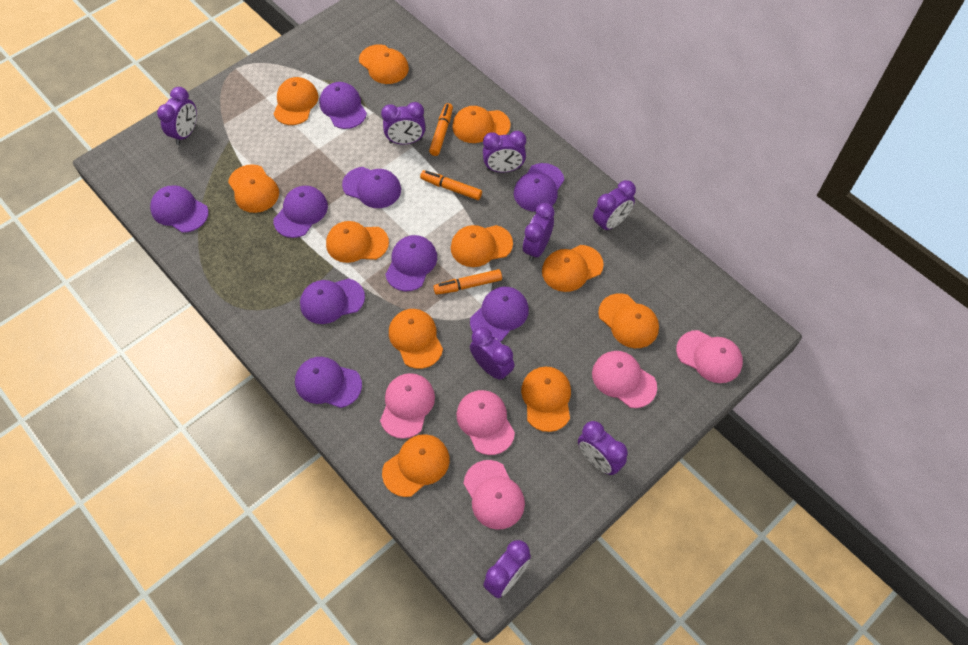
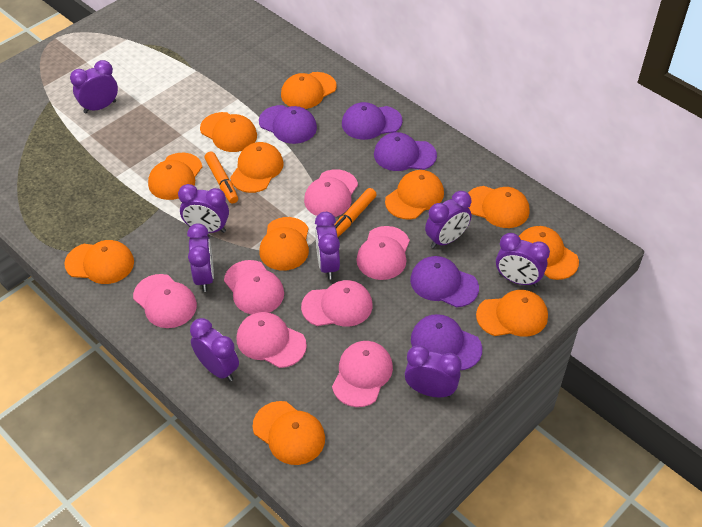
orange marker: [420,170,482,200] [429,103,453,156] [433,269,502,295] = 3 -> [204,152,238,204] [334,188,377,237] = 2
pink cap: [380,373,435,439] [457,390,515,455] [464,460,525,530] [592,351,657,408] [676,330,743,383] = 5 -> [133,274,197,328] [224,260,284,315] [236,312,307,368] [301,280,373,327] [304,169,358,217] [332,341,393,407] [356,226,410,280] = 7
purple cap: [150,185,209,233] [273,186,328,238] [295,357,362,408] [300,278,365,324] [320,82,367,129] [342,167,401,208] [385,235,437,291] [470,287,529,342] [514,163,564,212] = 9 -> [259,105,317,144] [342,102,403,140] [374,132,437,171] [410,256,479,307] [411,314,482,370] = 5

